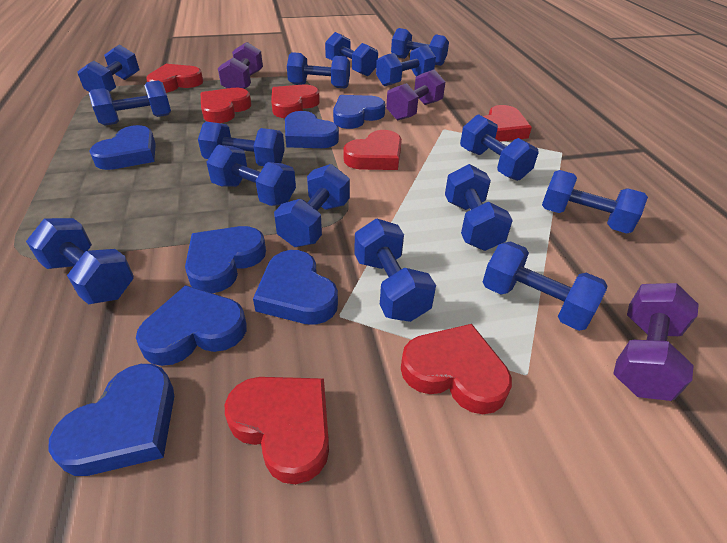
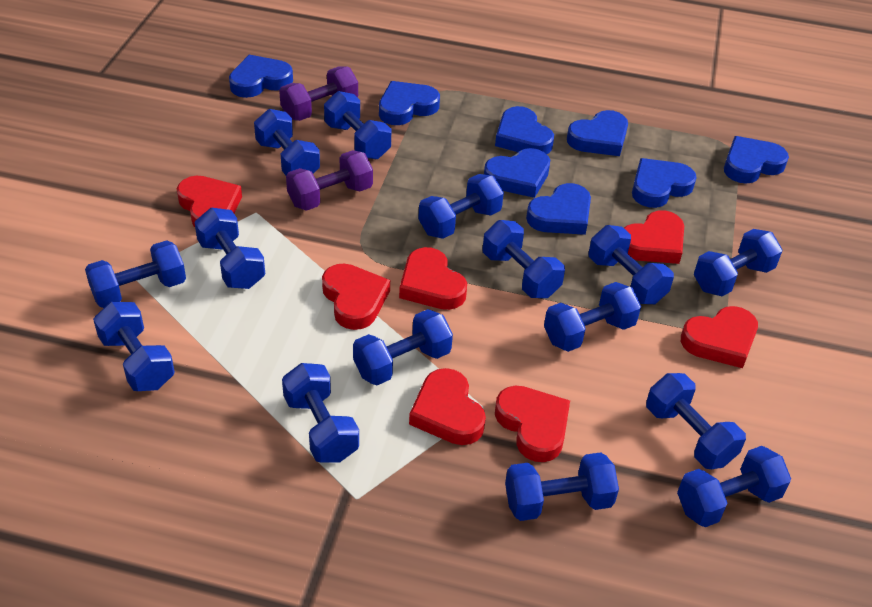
blue heart: [48,364,174,476] [89,125,156,170] [136,285,246,366] [185,226,266,293] [253,250,338,325] [285,111,339,148] [333,95,385,129] = 7 -> [229,55,293,98] [379,81,440,125] [484,148,550,198] [495,106,554,154] [526,183,591,235] [567,110,628,156] [632,158,697,208] [724,136,789,184] = 8
purple dumbbell: [218,42,263,89] [386,69,445,120] [613,283,699,401] = 3 -> [279,66,358,121] [286,150,373,211] = 2

